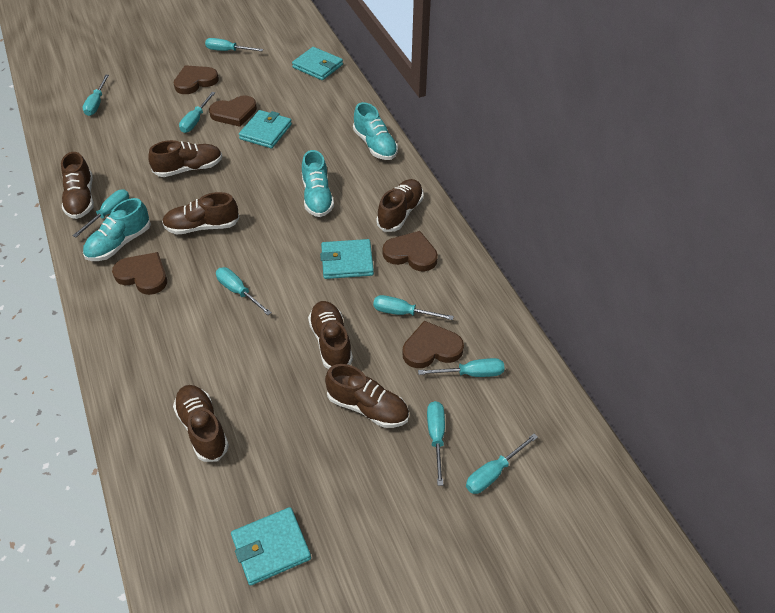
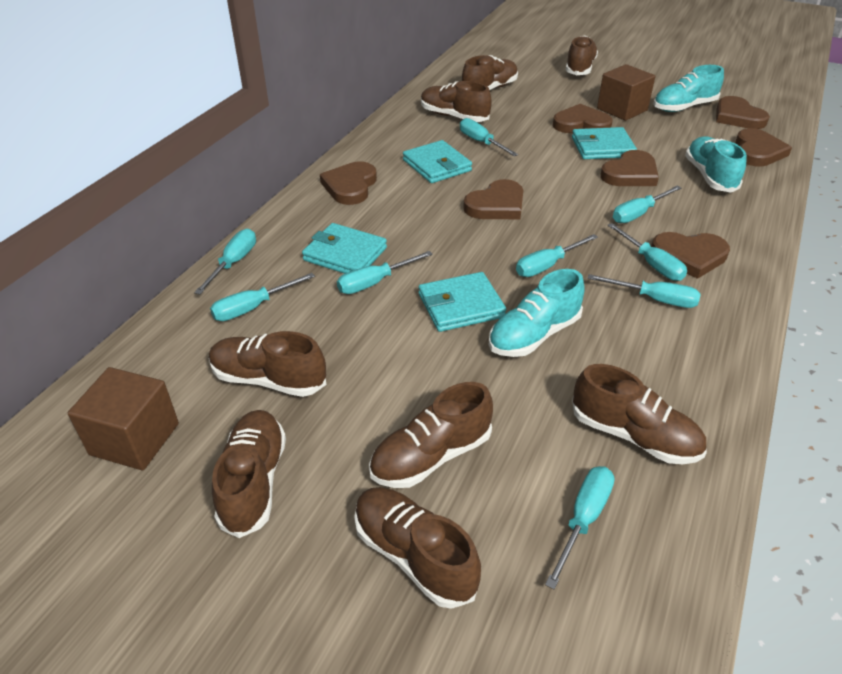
brown cube: none = 0 -> [68,367,179,470] [597,64,655,121] = 2
brown heart: [112,252,167,295] [174,65,219,94] [209,95,257,127] [383,231,438,272] [403,321,464,368] = 5 -> [320,162,377,205] [463,179,523,219] [553,104,613,133] [600,150,659,186] [651,232,730,279] [716,96,770,129] [735,128,792,167] = 7
brown shoe: [61,152,94,219] [148,140,222,177] [162,192,240,235] [173,385,229,462] [308,301,353,369] [325,364,409,428] [376,179,423,232] = 7 -> [209,331,326,397] [212,410,286,538] [354,487,481,609] [369,382,493,488] [421,81,492,122] [462,55,518,90] [565,35,598,75] [572,364,707,464] = 8

